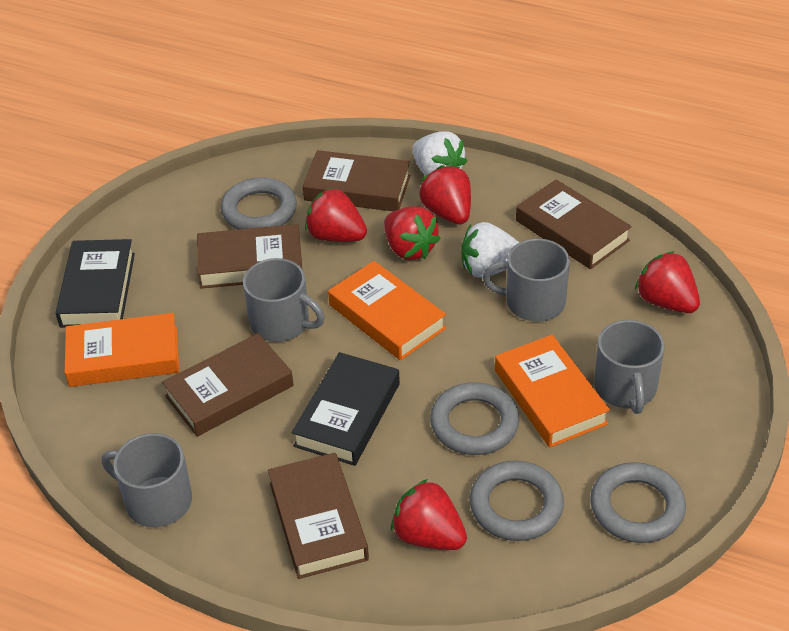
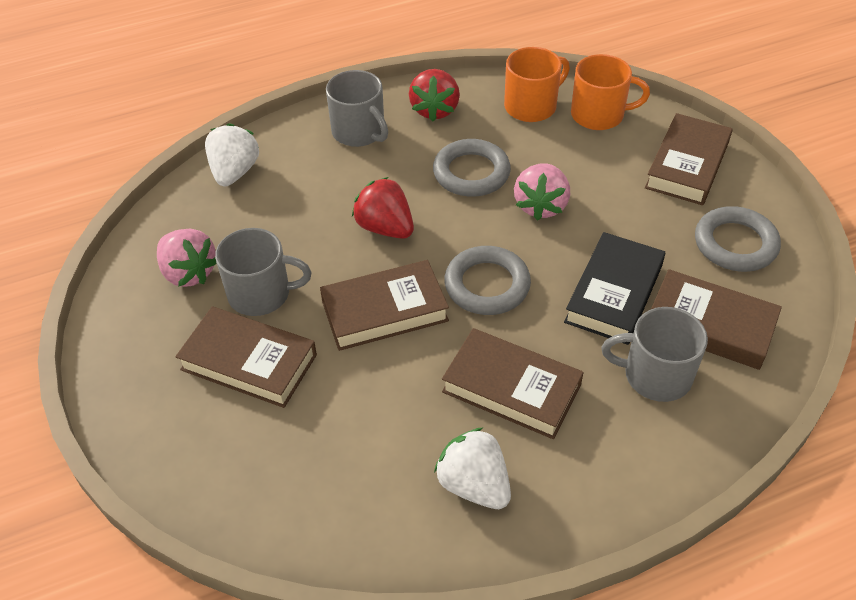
black book: [56,239,135,328] [292,352,400,466] = 2 -> [564,232,665,345] = 1
grey mug: [102,433,192,527] [243,258,325,342] [483,239,570,322] [594,320,665,414] = 4 -> [215,228,312,316] [326,70,388,147] [602,307,708,402] = 3
grey ring: [221,177,297,229] [430,382,520,455] [470,461,564,541] [590,462,686,543] = 4 -> [433,139,511,197] [444,246,531,315] [695,206,781,272] = 3
orange book: [64,313,179,387] [328,261,446,360] [495,335,610,447] = 3 -> none = 0
orange mug: none = 0 -> [504,47,570,122] [571,54,650,130] = 2
pink strawberry: none = 0 -> [157,229,217,287] [514,163,570,221] = 2
red strawberry: [305,188,367,242] [384,206,441,260] [391,479,467,550] [419,166,471,224] [635,251,700,313] = 5 -> [352,177,414,239] [409,69,460,121] = 2

